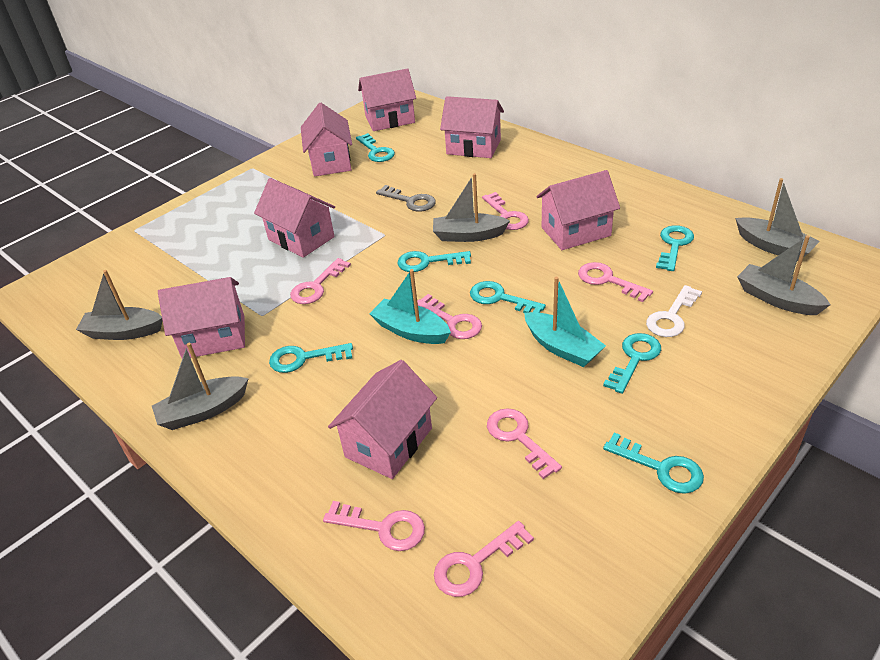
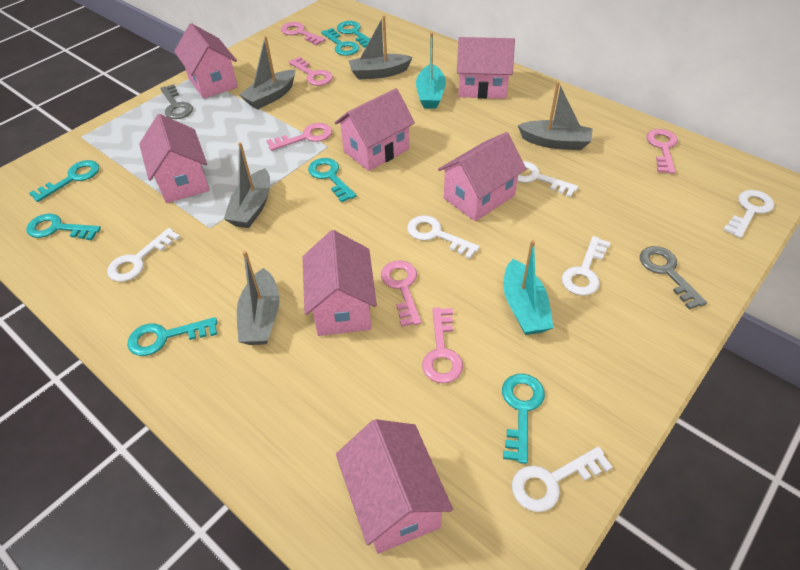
grey key: [376,185,436,212] = 1 -> [160,84,193,119] [640,246,707,310] = 2
pink key: [290,258,351,304] [323,501,425,551] [417,294,482,339] [434,521,534,597] [482,192,529,230] [487,408,562,479] [578,262,653,302] = 7 -> [267,123,332,151] [281,22,326,45] [289,57,333,86] [381,260,421,327] [422,307,463,383] [646,129,678,174] = 6
white key: [646,285,702,337] = 1 -> [107,228,180,282] [407,215,480,259] [512,446,612,512] [517,161,578,197] [562,236,611,296] [723,190,774,238] = 6

